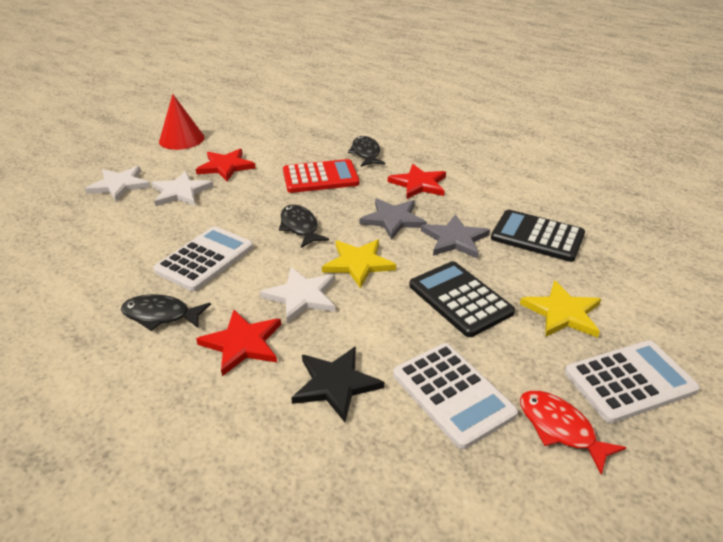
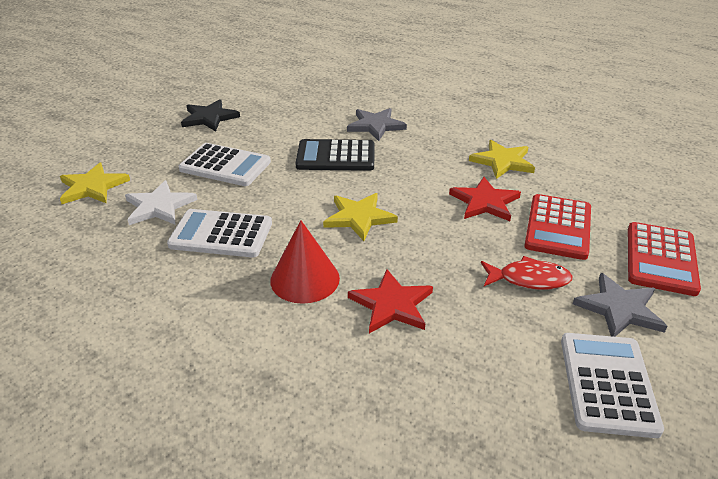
black calculator: [409,261,515,337] [491,210,585,262] = 2 -> [295,139,374,171] = 1
black fish: [121,294,211,331] [279,205,329,248] [348,136,385,166] = 3 -> none = 0
red calculator: [283,159,359,193] = 1 -> [524,194,591,260] [628,222,701,296] = 2
red star: [196,149,256,181] [196,310,281,376] [388,164,446,199] = 3 -> [348,269,433,333] [449,177,521,221] = 2
white star: [85,166,150,202] [151,171,214,206] [260,267,335,323] = 3 -> [125,180,197,225] = 1
yellow star: [322,239,396,288] [520,280,601,338] = 2 -> [60,163,130,204] [323,193,398,241] [469,140,535,179] = 3

